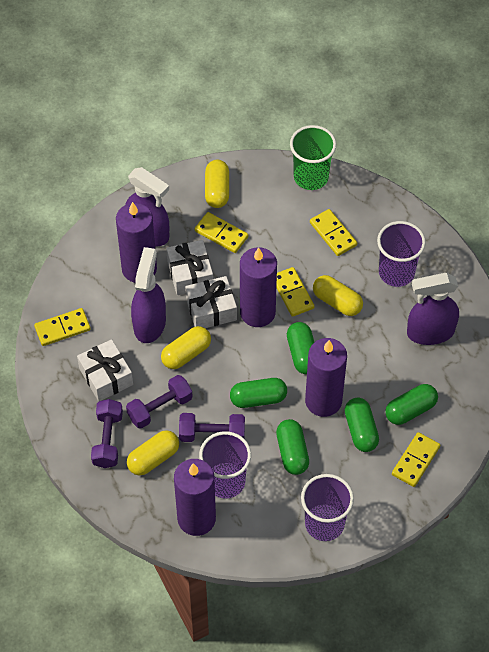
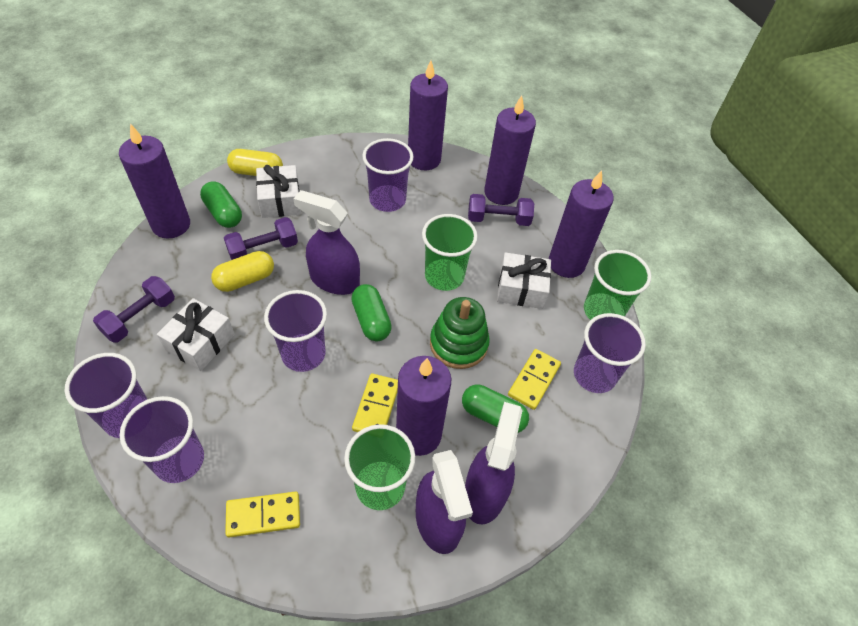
green capsule: [230,378,287,408] [276,419,309,475] [287,322,315,374] [345,398,379,452] [385,384,438,425] = 5 -> [200,181,242,228] [351,284,392,341] [462,384,529,433] = 3
green cup: [290,125,336,190] = 1 -> [344,424,415,510] [422,214,478,291] [584,250,651,320] = 3
green stacking toy: none = 0 -> [430,297,490,369] = 1
purple candle: [116,202,157,283] [174,459,216,536] [240,247,277,327] [305,338,347,417] = 4 -> [119,124,190,239] [396,356,452,456] [408,60,448,170] [484,95,536,205] [549,170,614,278] = 5
purple cup: [199,431,251,498] [301,474,354,541] [377,221,426,287] = 3 -> [65,353,147,438] [120,396,204,483] [264,290,327,372] [362,138,414,212] [574,313,646,393] = 5
yellow capsule: [127,430,179,476] [161,326,211,369] [205,160,229,208] [313,275,363,316] = 4 -> [211,251,274,292] [227,149,283,176] = 2
yellow domino: [34,308,91,346] [195,212,248,253] [276,267,314,317] [310,209,357,256] [392,432,440,487] = 5 -> [225,491,300,537] [352,373,398,432] [508,349,561,410] = 3

